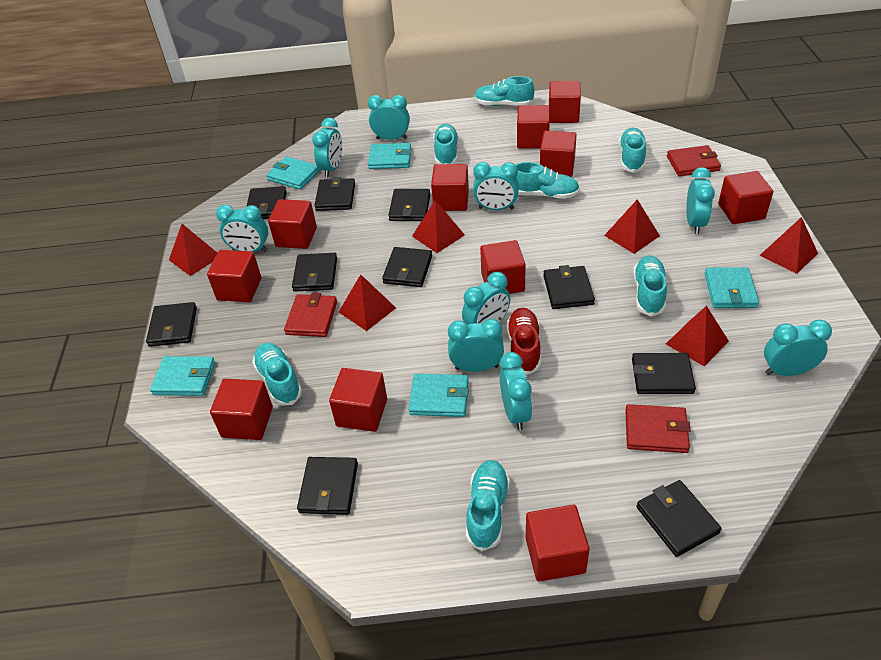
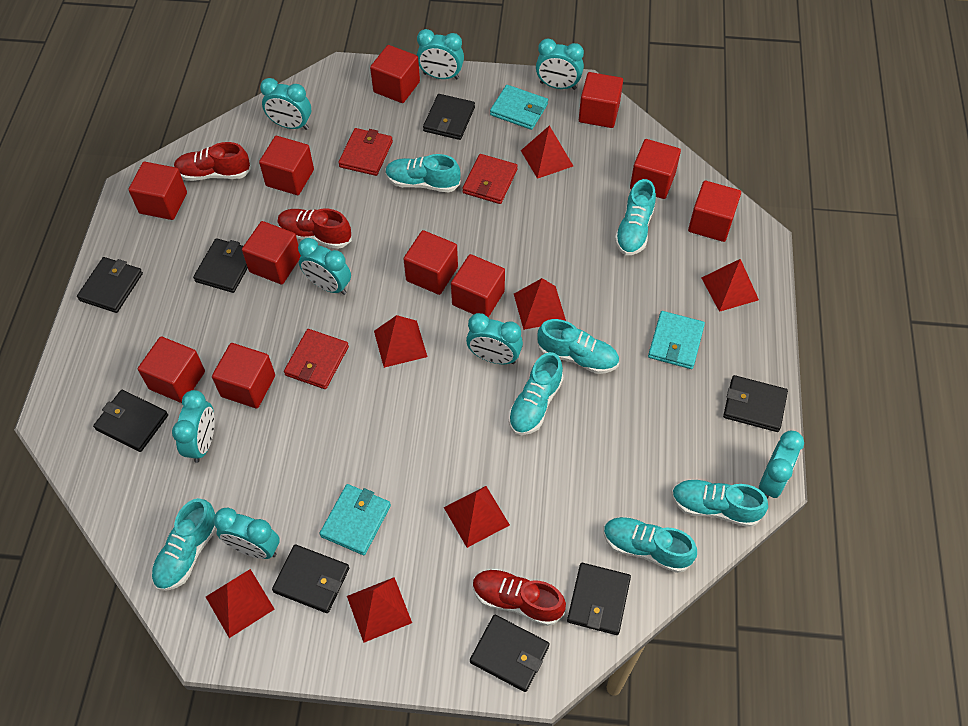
black wallet: [146,302,197,347] [246,186,287,219] [292,253,337,292] [297,457,358,515] [314,177,355,211] [382,247,432,287] [388,189,430,221] [543,265,595,309] [632,353,696,394] [636,480,722,557] = 10 -> [77,257,143,313] [93,390,168,452] [193,238,248,293] [272,544,349,613] [423,94,475,140] [470,615,550,692] [567,563,631,635] [723,375,788,432] = 8
red pyramid: [169,224,217,276] [339,274,396,331] [412,200,465,253] [604,199,660,254] [666,306,729,366] [760,217,818,274] = 6 -> [206,569,274,638] [347,577,412,643] [374,315,427,368] [444,486,510,548] [514,278,566,330] [521,125,573,179] [701,259,759,312] = 7
red shoe: [507,308,541,375] = 1 -> [174,142,251,181] [277,209,352,249] [473,569,566,626] = 3
turquoise clock: [216,205,268,252] [312,118,342,177] [368,95,410,140] [448,319,504,372] [462,272,510,325] [473,162,519,210] [499,352,532,430] [686,167,715,234] [764,320,832,376] = 9 -> [172,390,215,463] [214,507,280,559] [260,78,311,130] [298,238,351,295] [417,29,464,79] [466,313,523,364] [536,38,584,90] [759,431,804,499] = 8
turquoise wallet: [150,356,215,396] [266,157,320,190] [368,143,411,169] [409,374,469,417] [705,267,759,308] = 5 -> [319,484,391,555] [490,85,548,130] [648,311,705,369] = 3

